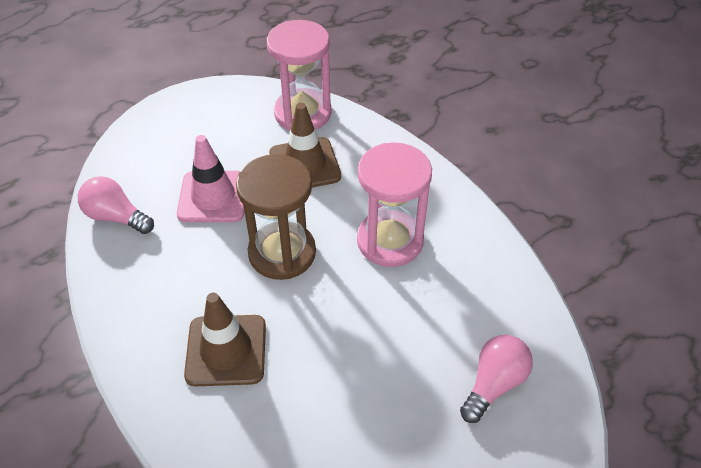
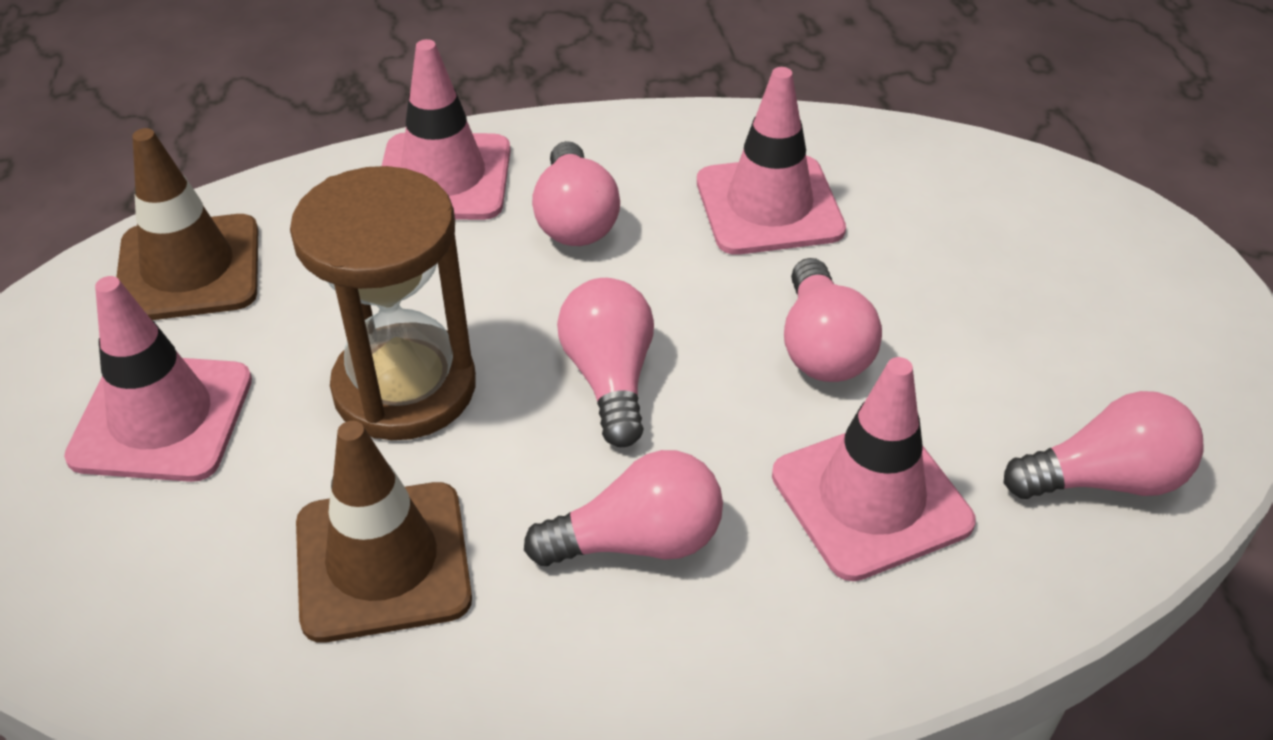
pink hourglass: [267,20,332,130] [357,142,432,267] = 2 -> none = 0
pink light bulb: [78,176,154,234] [460,335,533,423] = 2 -> [524,450,723,566] [532,141,620,246] [557,278,654,447] [784,258,882,382] [1004,391,1204,499] = 5
pink traffic cone: [177,135,245,222] = 1 -> [64,276,252,482] [382,39,511,220] [697,67,846,255] [772,357,976,581] = 4

